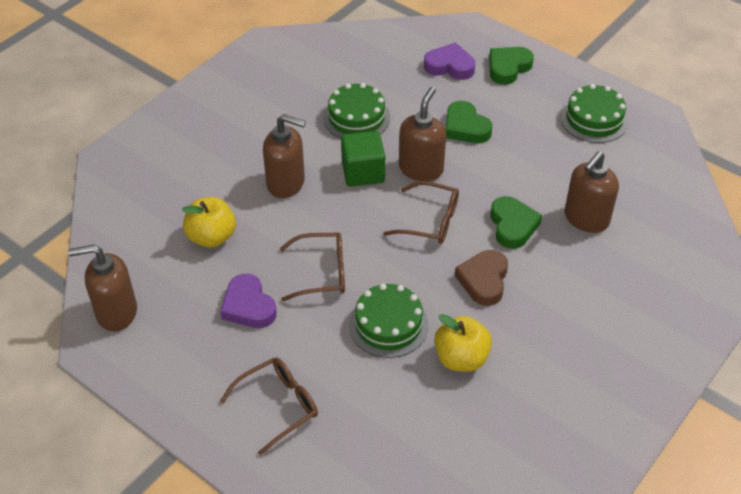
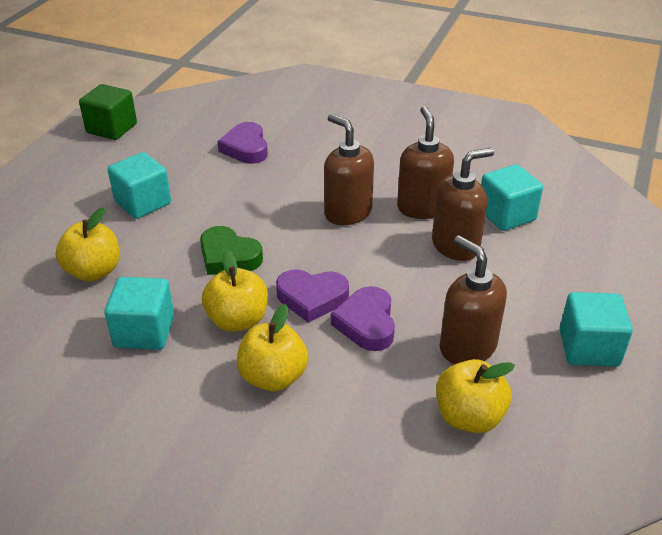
brown glasses: [220,357,318,456] [280,232,345,301] [383,181,459,244] = 3 -> none = 0
brown heart: [455,250,508,306] = 1 -> none = 0
green cake: [323,83,390,139] [349,283,428,358] [561,84,628,143] = 3 -> none = 0
green heart: [446,101,492,143] [489,47,534,85] [490,196,542,249] = 3 -> [200,226,263,275] = 1
purple heart: [220,274,277,328] [424,43,475,80] = 2 -> [217,122,268,164] [276,269,349,323] [331,286,395,351] = 3
turquoise cube: none = 0 -> [104,277,174,350] [108,152,171,219] [481,164,543,231] [560,292,633,367] = 4
yellow apple: [182,197,236,248] [434,314,492,372] = 2 -> [55,207,120,282] [202,250,268,332] [237,304,308,392] [436,359,515,433] = 4

